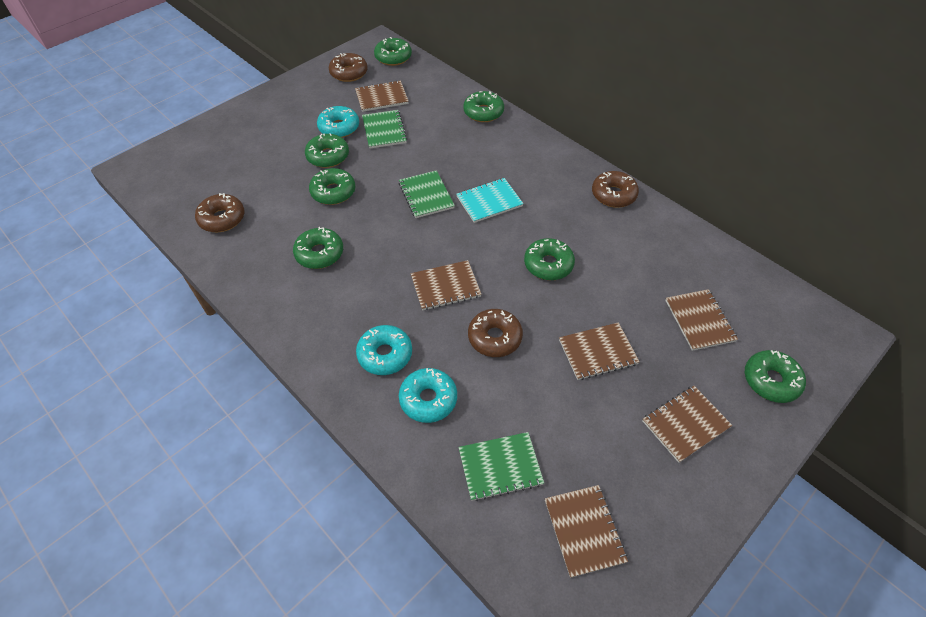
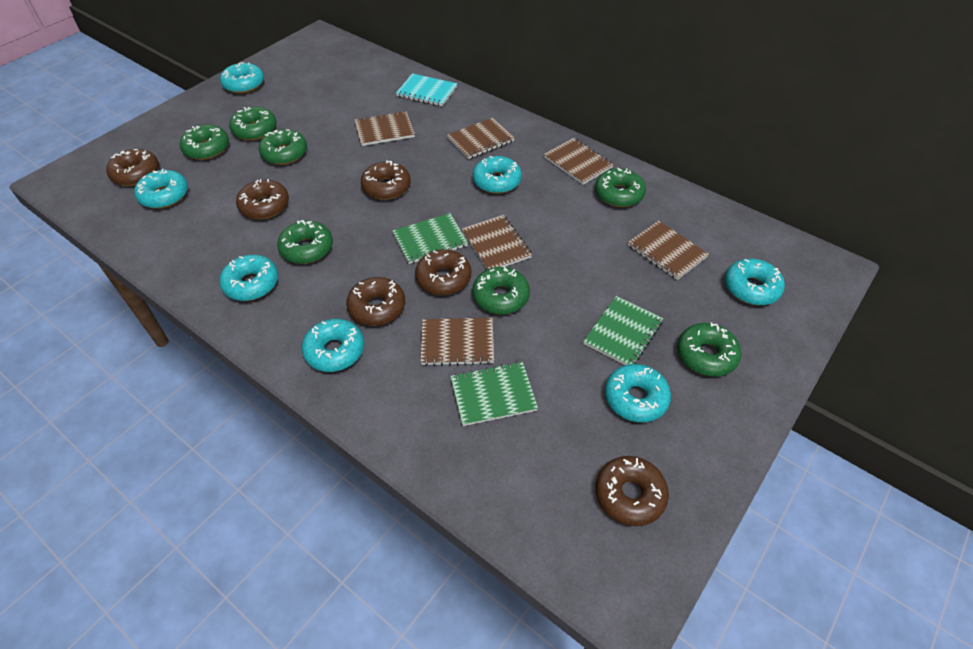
brown donut: [195,193,244,232] [329,53,368,82] [468,309,523,357] [592,171,639,208] = 4 -> [106,149,159,186] [236,179,289,219] [346,277,405,326] [361,160,411,200] [415,249,471,295] [595,456,669,526] = 6
turquoise donut: [317,106,359,138] [356,325,412,375] [399,368,457,423] = 3 -> [134,169,188,209] [219,255,278,301] [220,62,264,93] [302,319,364,372] [473,156,522,194] [605,364,671,422] [725,259,785,305] = 7

